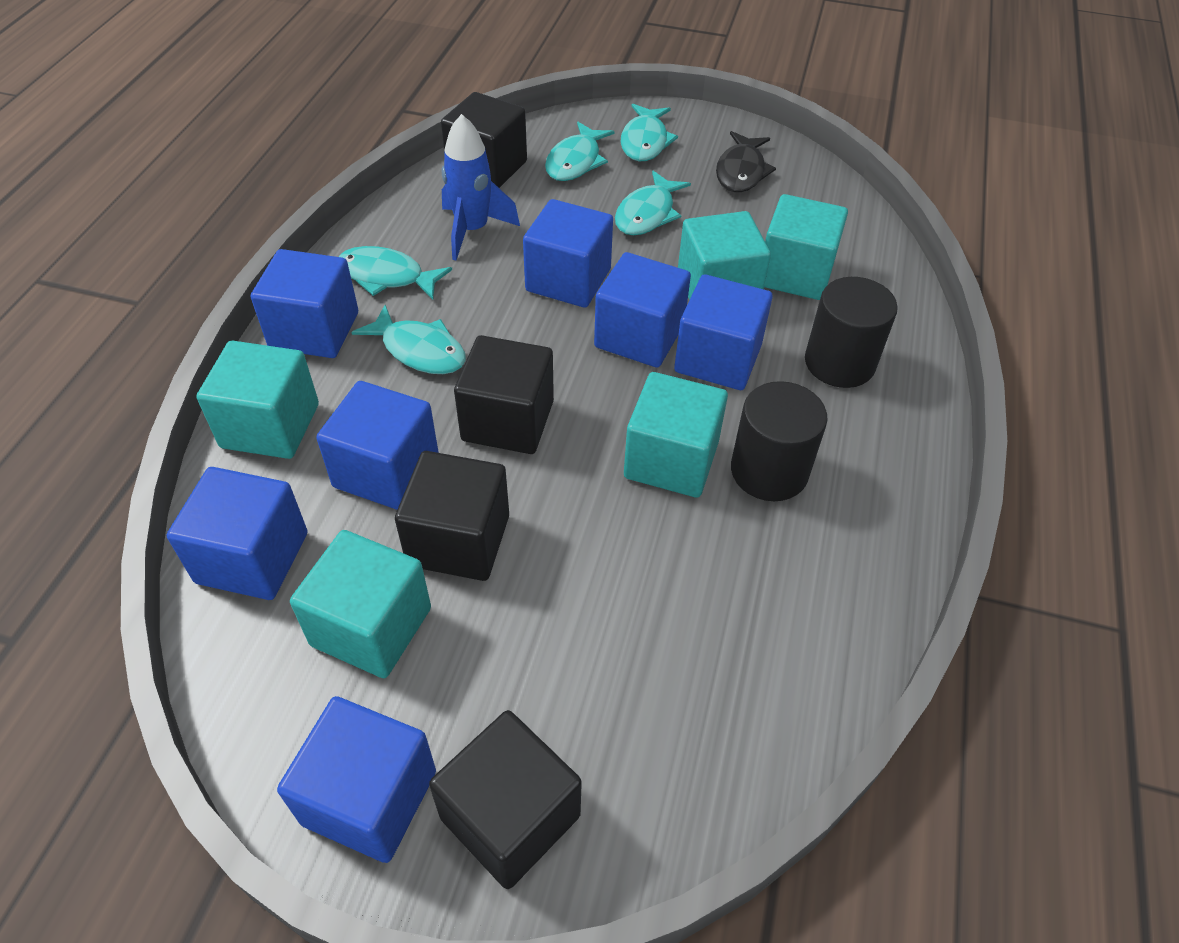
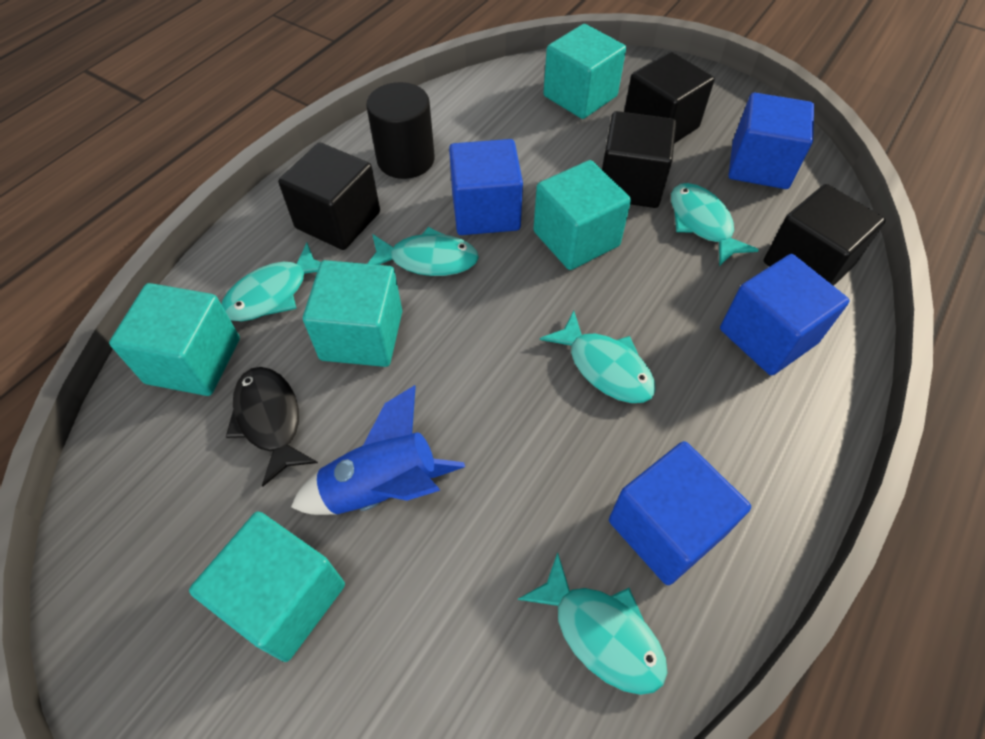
black cylinder: [731,381,828,501] [805,277,898,388] = 2 -> [366,82,435,179] = 1
blue cube: [167,467,308,600] [251,249,358,358] [277,696,436,863] [316,381,439,510] [523,199,613,308] [594,252,691,368] [674,274,773,390] = 7 -> [449,139,523,235] [609,441,751,585] [720,254,849,375] [729,93,814,189] = 4

